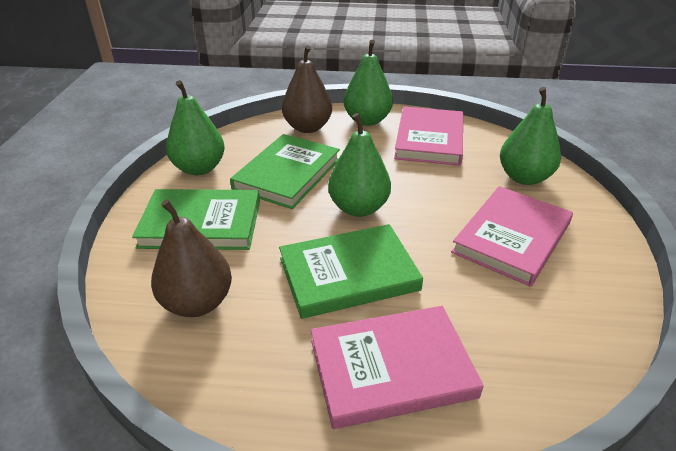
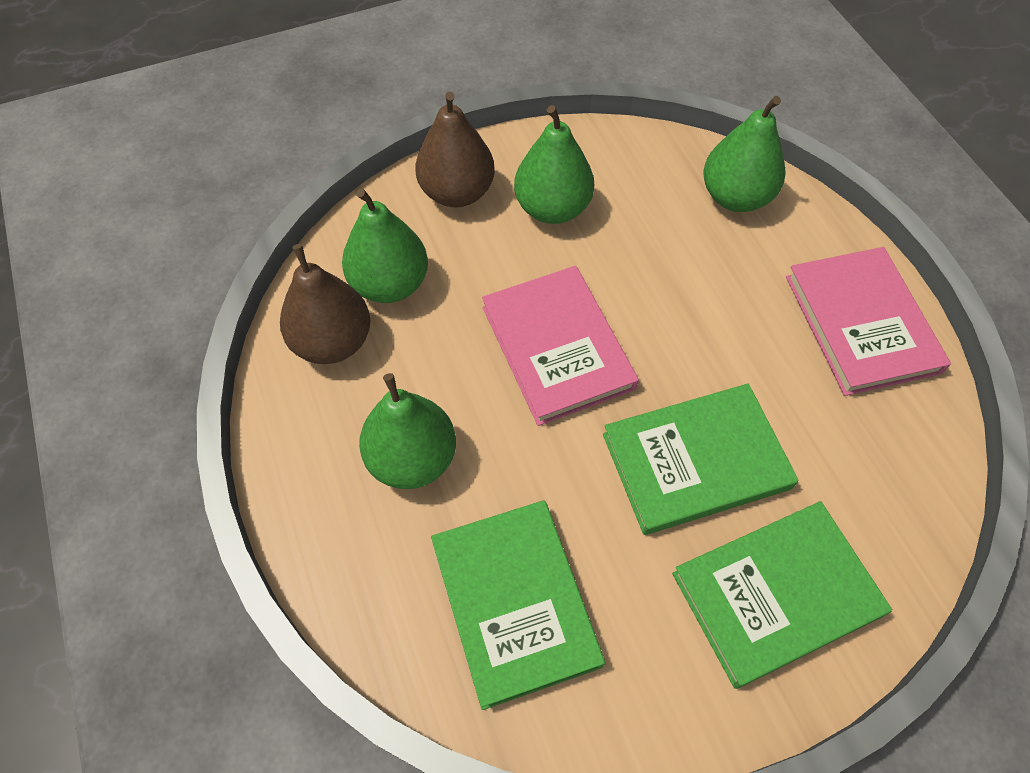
pink book: [311,306,484,429] [394,107,463,166] [451,186,573,287] = 3 -> [482,266,639,426] [786,247,951,396] = 2

